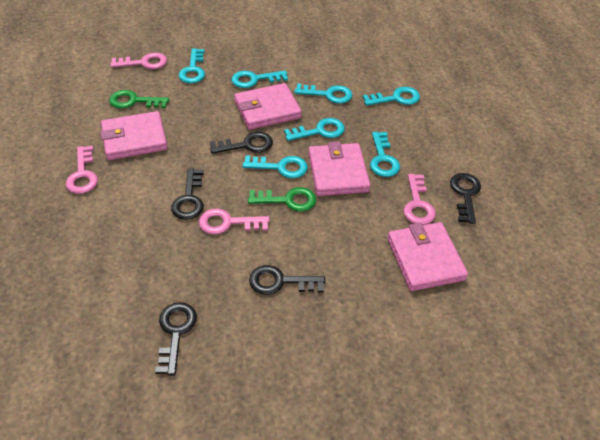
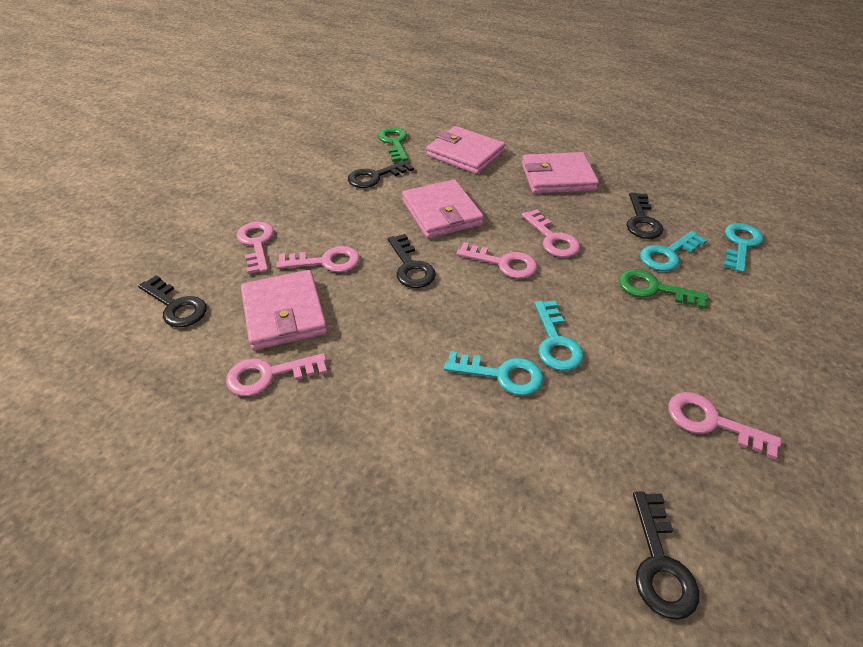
pink key: [66,146,98,194] [110,53,167,69] [199,209,270,234] [403,174,436,225] = 4 -> [226,353,327,396] [237,222,274,274] [276,246,360,272] [456,242,537,279] [522,209,580,257] [668,392,781,459] = 6
turquoise key: [179,48,205,83] [231,71,288,88] [242,156,308,178] [284,118,345,141] [294,84,352,104] [363,87,420,106] [370,132,400,177] = 7 -> [444,351,544,396] [535,301,584,371] [640,231,707,271] [723,223,763,273] = 4

